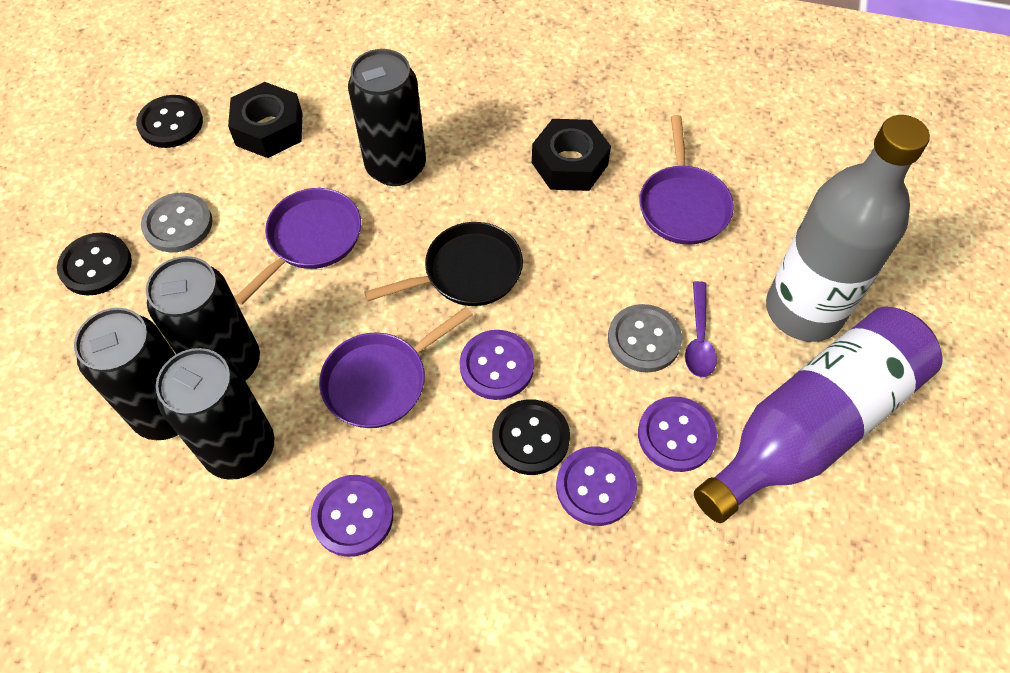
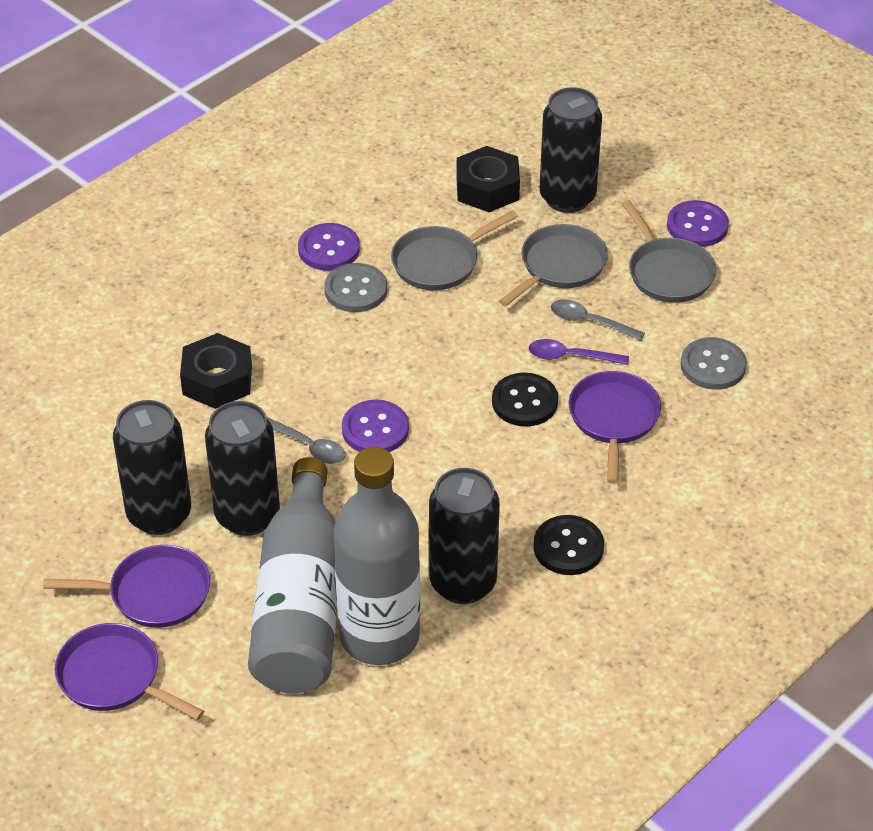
black button: [57,233,132,296] [136,95,203,148] [492,399,570,475] = 3 -> [492,373,558,427] [533,515,604,575] = 2
black pan: [364,222,523,306] = 1 -> none = 0
grey bottle: [766,115,930,342] = 1 -> [248,457,337,694] [334,447,420,665] = 2
grey pan: none = 0 -> [391,210,518,290] [499,224,608,306] [622,200,716,303] = 3
grey spoon: none = 0 -> [267,417,346,464] [551,299,645,341] = 2
purple bottle: [694,307,943,523] = 1 -> none = 0
purple button: [310,475,393,557] [460,330,534,400] [556,446,637,526] [638,396,717,472] = 4 -> [298,223,360,271] [342,400,409,452] [667,200,729,247] = 3

